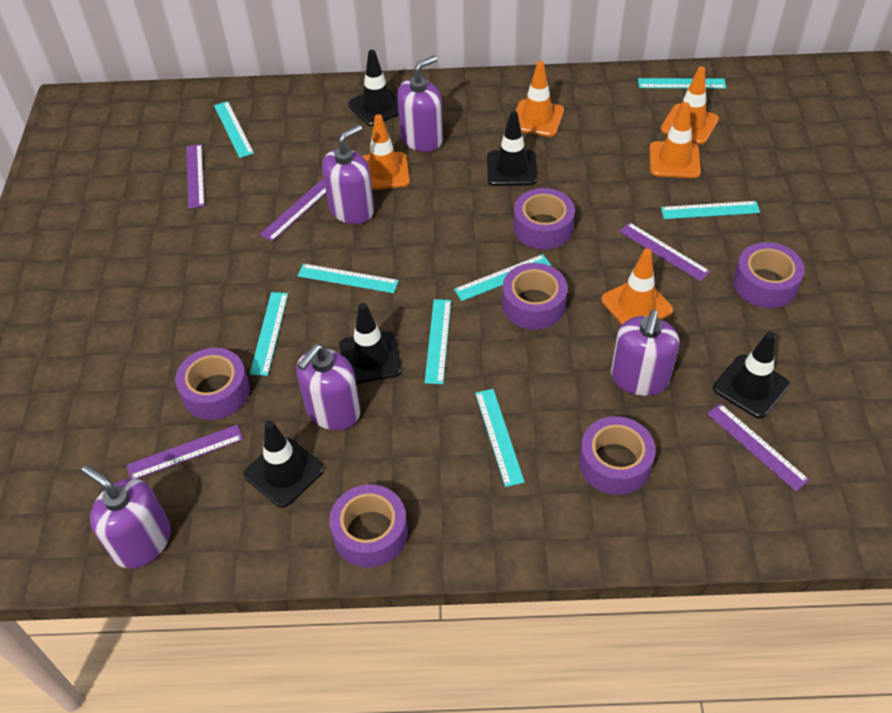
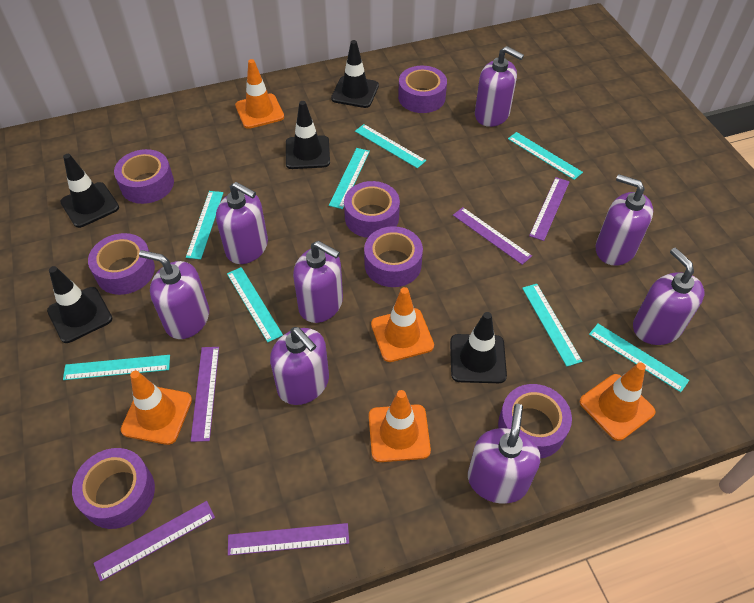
purple soap dispenser: [81,465,171,569] [296,344,361,430] [322,124,374,224] [397,55,443,152] [611,309,679,396] = 5 -> [139,250,209,339] [216,182,268,264] [270,327,329,405] [293,241,343,323] [468,404,540,504] [475,46,524,127] [596,174,653,266] [633,248,705,345] = 8
purple tape: [175,348,250,420] [329,484,408,568] [502,263,568,330] [513,188,575,250] [579,416,656,495] [733,242,805,308] = 6 -> [72,448,155,529] [88,233,155,295] [114,149,174,204] [344,181,400,238] [364,226,423,287] [398,66,447,113] [498,384,572,459] = 7

